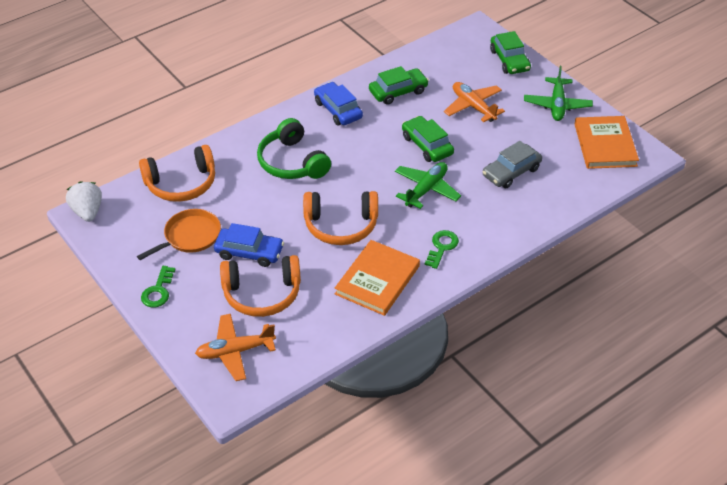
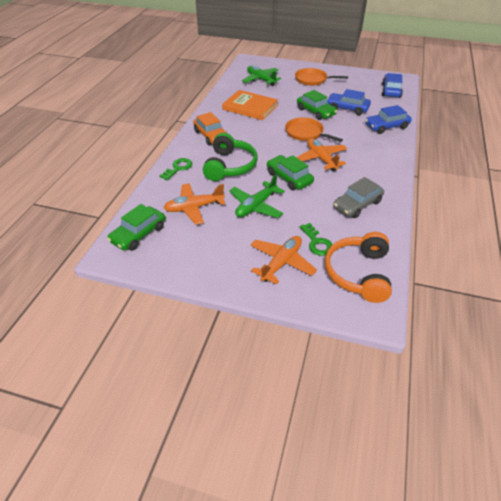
blue car: [214,223,284,267] [314,82,363,126] = 2 -> [327,89,371,115] [365,105,412,134] [382,73,403,98] = 3
orange book: [335,240,420,316] [575,116,639,169] = 2 -> [222,90,278,120] = 1
orange car: none = 0 -> [193,112,227,146] = 1
orange headphones: [139,145,215,202] [220,255,301,317] [303,191,378,245] = 3 -> [325,232,392,303] = 1
orange pan: [137,209,221,260] = 1 -> [285,118,343,142] [295,68,348,86] = 2
orange plane: [195,314,276,381] [444,82,505,122] = 2 -> [164,183,225,225] [251,236,317,285] [296,138,347,171] = 3
white strawberry: [66,181,102,222] = 1 -> none = 0

